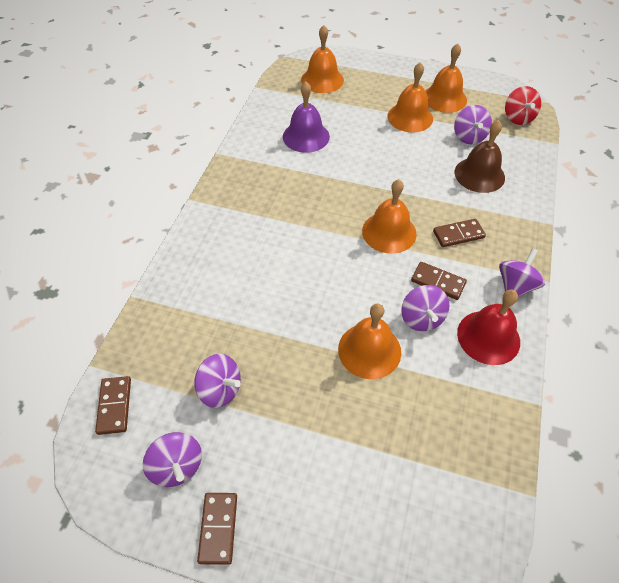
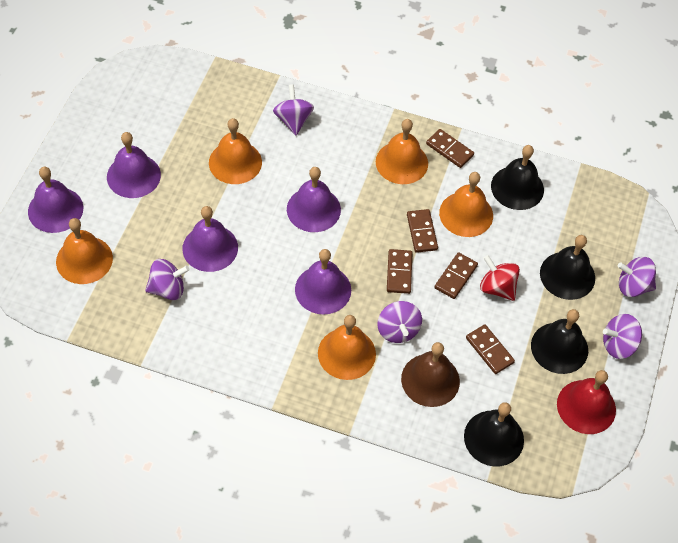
black bell: none = 0 -> [464,402,524,466] [491,145,544,210] [531,309,588,374] [540,235,595,300] = 4
brown domino: [95,376,131,435] [197,493,237,565] [411,262,467,300] [433,219,486,247] = 4 -> [387,249,413,294] [407,209,438,253] [426,129,474,168] [434,252,478,299] [466,325,515,374] = 5
purple bell: [283,82,330,153] = 1 -> [28,167,83,233] [107,132,161,198] [182,206,238,272] [287,167,341,232] [295,249,351,315] = 5

